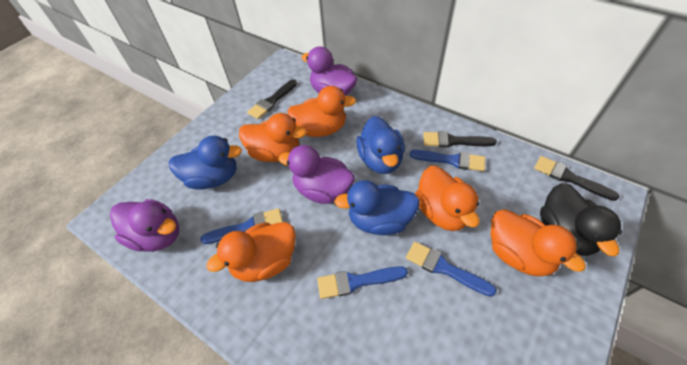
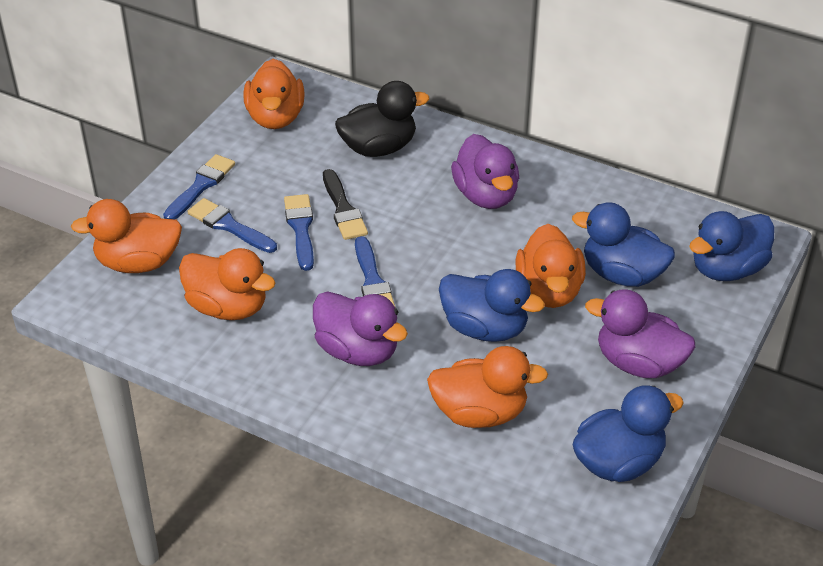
black brush: [247,80,297,119] [423,131,497,148] [534,156,620,201] = 3 -> [323,169,368,240] = 1
blue duck: [169,136,242,190] [334,180,420,235] [356,116,405,174] = 3 -> [439,269,545,342] [572,202,675,287] [572,385,684,482] [689,211,775,281] = 4

